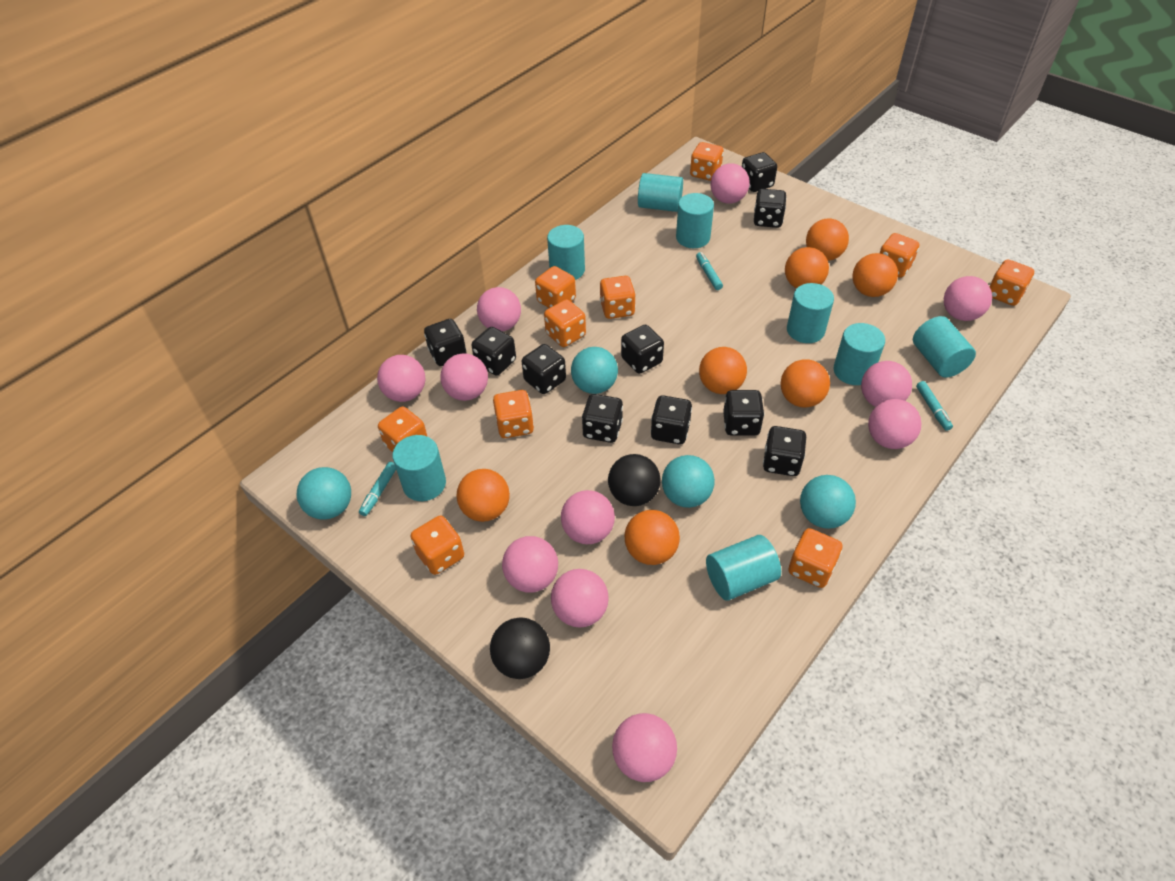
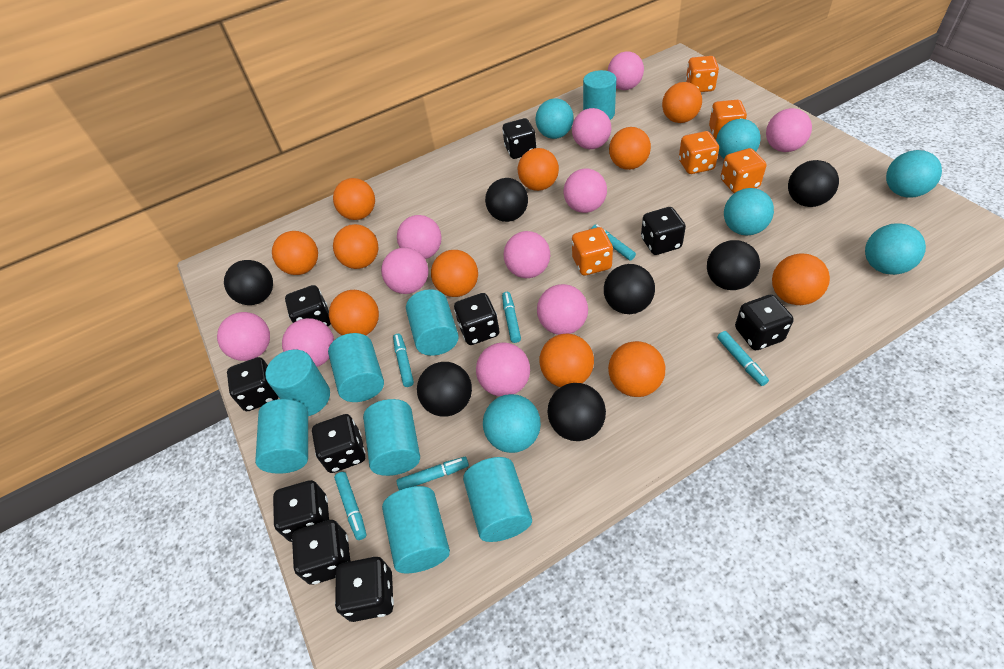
black ball: [490,617,550,679] [608,454,660,506] = 2 -> [224,260,273,305] [417,362,472,417] [485,178,528,222] [547,383,606,441] [604,264,655,314] [707,240,760,290] [788,160,839,207] = 7
orange ball: [456,469,510,522] [625,510,680,565] [699,347,747,394] [781,359,830,408] [785,247,829,288] [806,219,849,261] [852,253,898,297] = 7 -> [272,231,318,275] [329,290,379,335] [333,178,375,220] [333,224,378,269] [431,250,478,297] [518,148,559,191] [539,334,594,387] [608,341,665,397] [609,127,651,170] [662,82,702,123] [772,253,830,305] = 11
orange dice: [378,406,428,452] [410,516,464,575] [493,390,534,438] [535,266,576,308] [544,299,586,347] [600,276,636,319] [690,142,724,181] [788,528,842,588] [880,233,919,278] [989,259,1034,306] = 10 -> [572,227,613,276] [679,131,719,174] [686,56,719,92] [709,100,747,139] [721,148,766,193] = 5
turquoise ball: [297,467,351,520] [571,347,618,394] [662,455,715,508] [800,475,856,529] = 4 -> [483,394,541,453] [536,98,574,139] [716,119,761,158] [724,188,774,236] [865,223,926,275] [886,150,942,198] = 6
turquoise marker: [359,462,396,516] [696,252,723,290] [916,381,953,431] = 3 -> [334,472,367,540] [393,334,414,387] [396,457,469,490] [502,292,521,343] [591,225,636,260] [717,331,769,386] = 6

